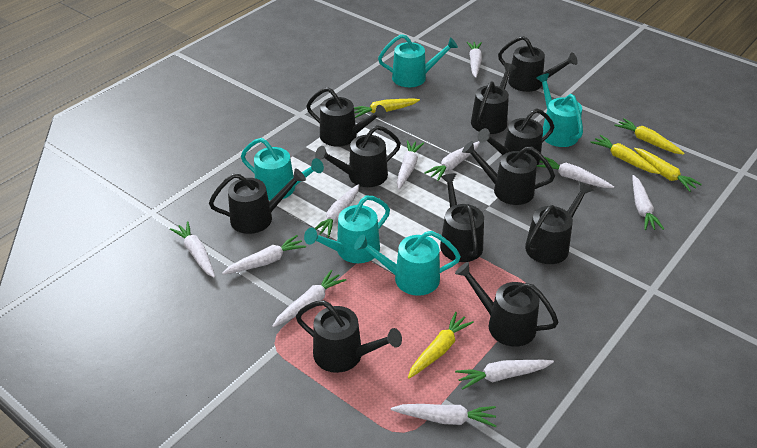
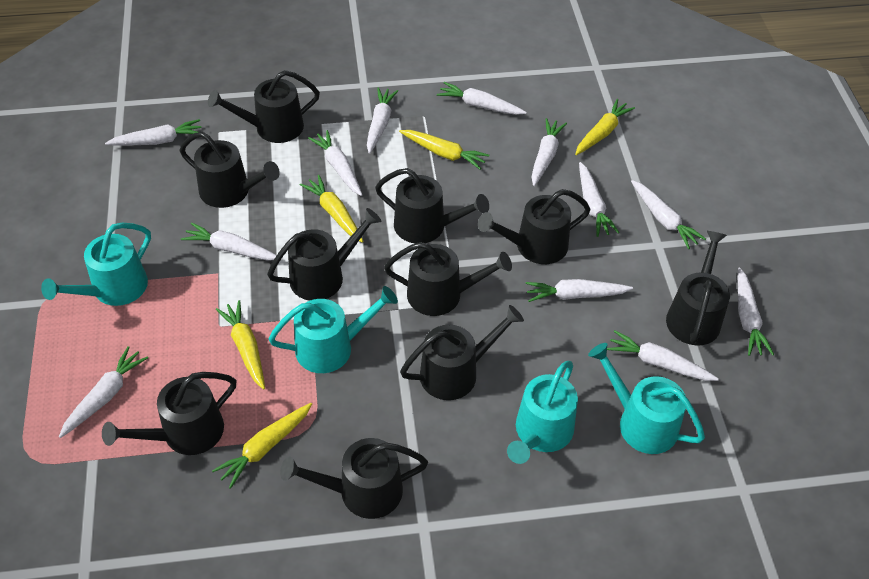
black watering can: [209,168,306,234] [296,300,402,373] [306,87,386,147] [315,125,401,187] [440,173,484,262] [455,262,559,347] [462,141,555,205] [471,63,516,134] [478,108,554,165] [498,36,578,92] [525,182,593,264] = 11 -> [102,372,237,455] [180,132,280,208] [208,70,320,143] [267,208,382,301] [280,438,428,519] [375,168,489,244] [384,242,512,316] [400,305,524,400] [478,189,591,264] [666,231,730,345] = 10
turquoise watering can: [241,138,324,200] [304,195,390,263] [354,231,461,296] [378,34,458,87] [536,73,583,147] = 5 -> [41,223,151,306] [269,286,398,373] [507,361,578,464] [588,343,705,454] = 4
white carrot: [170,222,215,278] [222,235,306,274] [272,270,346,327] [314,184,359,237] [391,404,496,427] [397,140,424,190] [424,141,480,181] [455,360,554,390] [467,42,482,78] [537,157,614,188] [632,175,664,230] = 11 -> [59,346,148,438] [105,119,201,146] [181,222,277,261] [308,130,362,196] [367,88,398,154] [437,82,527,115] [526,279,633,302] [532,118,567,186] [579,162,620,237] [607,330,719,381] [631,180,706,249] [738,267,774,356] = 12

